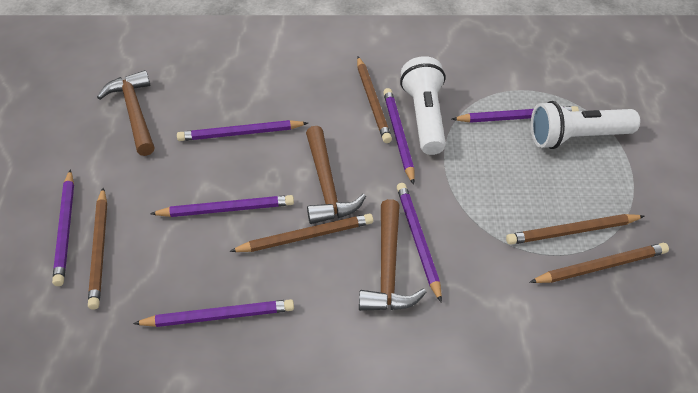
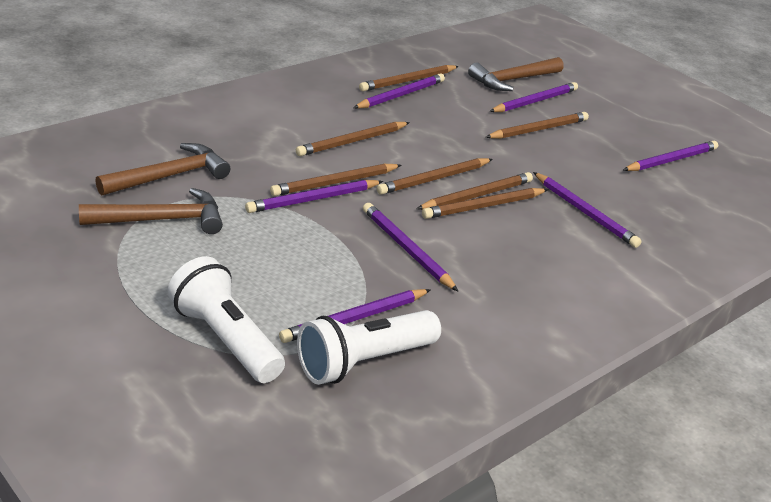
brown pencil: [88,188,107,310] [229,214,373,252] [357,57,392,143] [506,214,644,245] [530,243,669,283] = 5 -> [270,164,401,196] [296,122,410,156] [359,65,459,92] [377,158,493,195] [416,172,533,210] [422,188,548,219] [486,112,589,139] = 7

